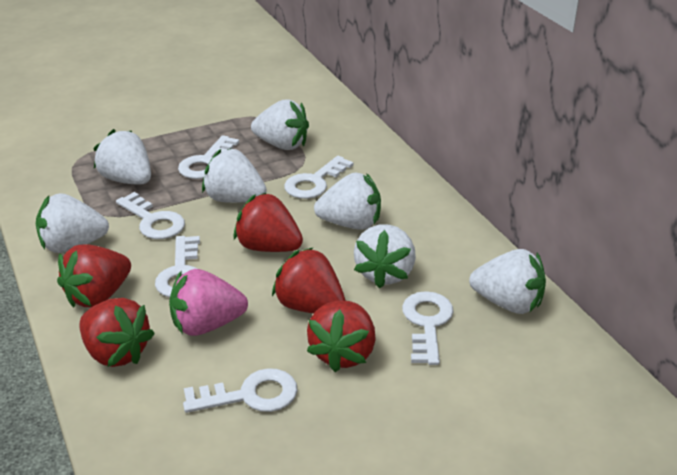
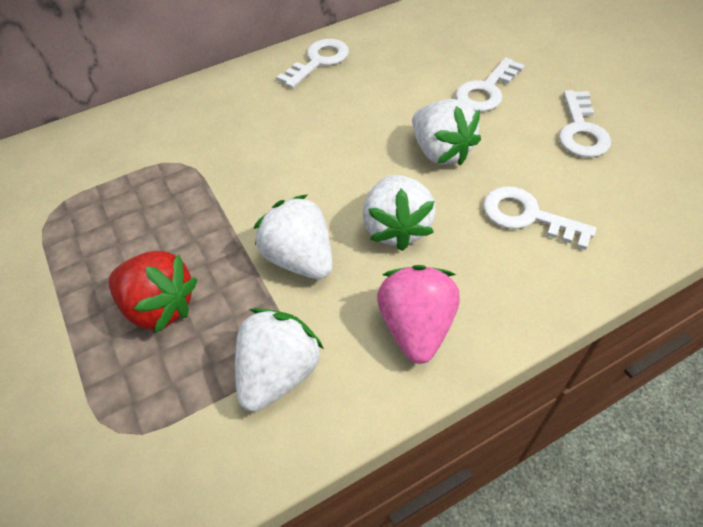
red strawberry: [57,244,131,308] [79,298,155,367] [234,193,303,252] [272,247,346,314] [307,301,376,372] = 5 -> [109,251,197,333] = 1
white key: [116,192,185,239] [155,236,200,297] [178,135,239,179] [183,368,298,413] [284,156,354,199] [402,291,454,365] = 6 -> [277,39,349,88] [455,58,525,112] [483,186,597,250] [559,90,611,157] = 4
white strawberry: [36,193,109,253] [93,129,151,185] [202,148,267,203] [251,100,309,150] [314,172,381,230] [354,224,416,288] [469,249,546,314] = 7 -> [235,308,324,412] [254,194,333,279] [362,175,436,251] [412,99,481,166] = 4

